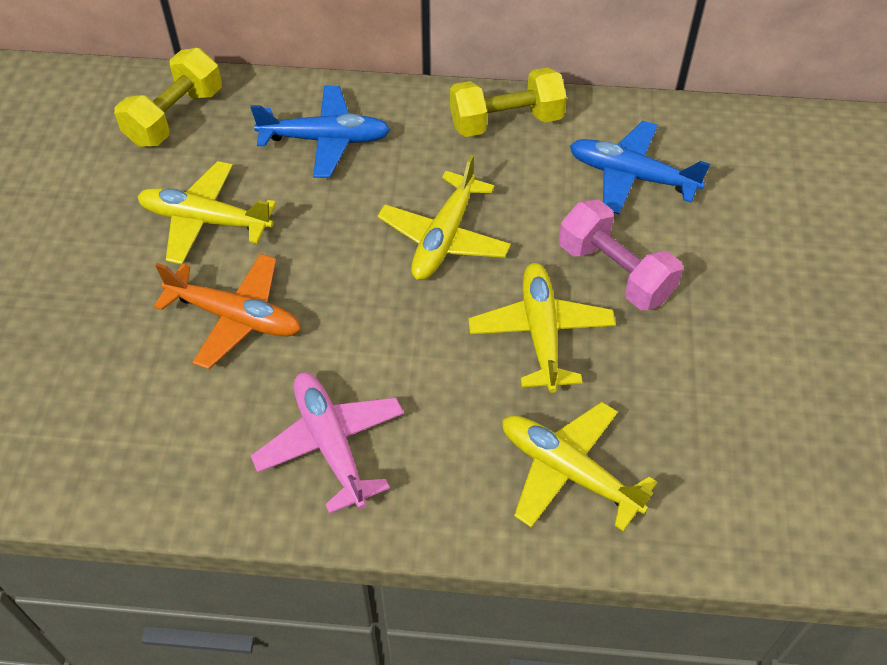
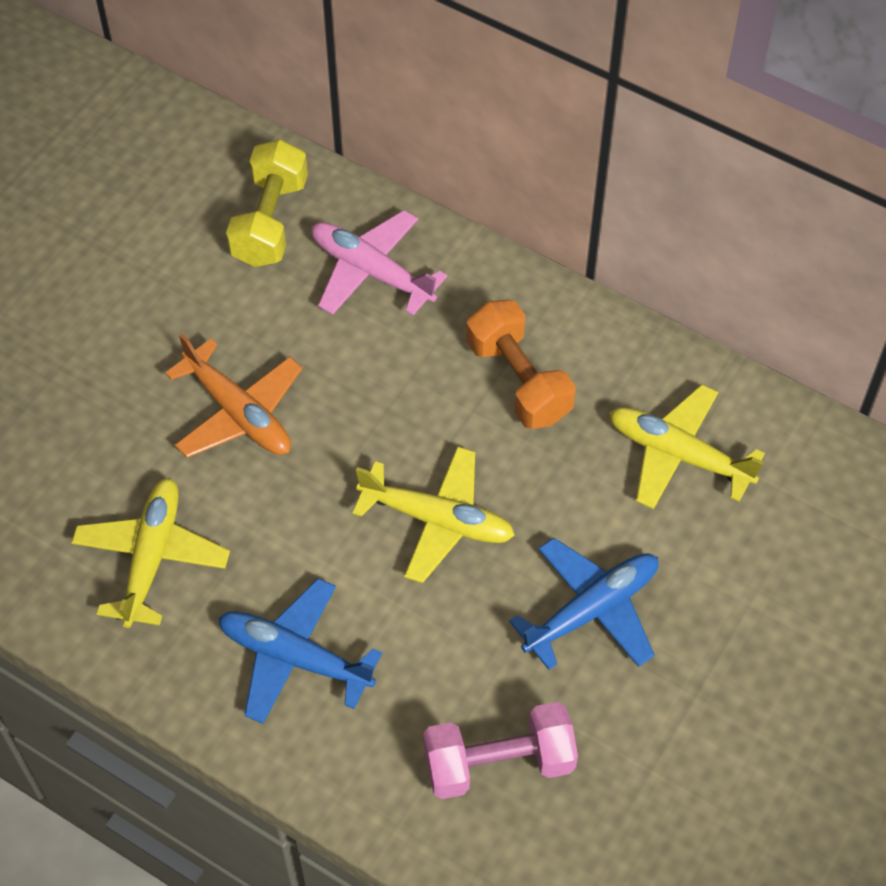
orange dumbbell: none = 0 -> [466,300,576,429] = 1
yellow dumbbell: [114,48,222,147] [450,67,567,137] = 2 -> [226,139,308,267] = 1
yellow plane: [137,161,276,265] [378,155,511,280] [468,263,616,393] [502,402,657,531] = 4 -> [71,478,230,628] [352,446,515,583] [609,384,765,509] = 3

